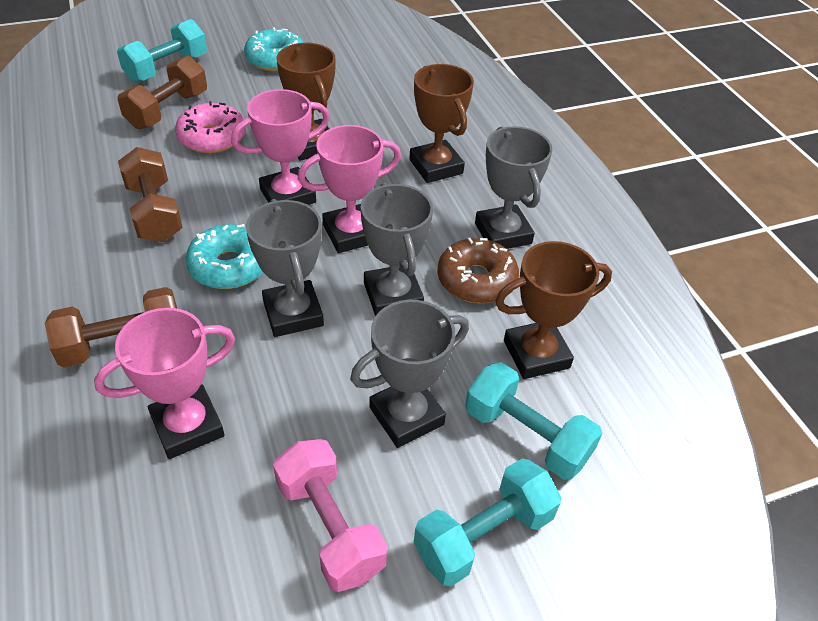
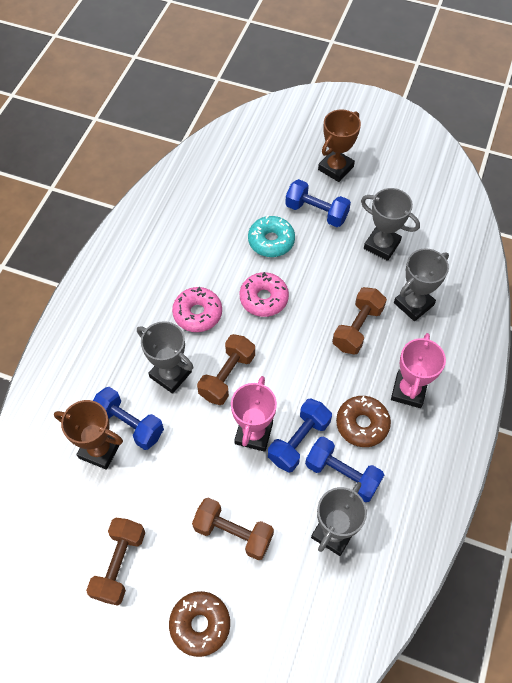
blue dumbbell: none = 0 -> [93,387,164,450] [268,398,332,472] [285,179,351,227] [305,437,384,502] = 4
brown donut: [437,238,519,303] = 1 -> [169,591,230,657] [336,396,391,447] = 2
brown dumbbell: [45,287,177,368] [118,56,207,129] [118,147,183,242] = 3 -> [86,518,145,606] [192,498,274,560] [197,334,255,405] [332,287,387,355] = 4
brown trophy: [277,43,336,161] [409,64,474,183] [495,241,612,379] = 3 -> [54,400,123,470] [318,109,361,182] = 2
pink donut: [175,101,246,153] = 1 -> [172,287,222,332] [240,272,289,317] = 2
pink dumbbell: [273,439,387,592] = 1 -> none = 0
pink trophy: [94,308,235,459] [231,89,330,205] [298,125,401,253] = 3 -> [231,376,277,452] [391,333,446,408] = 2
turquoise donut: [186,224,263,289] [244,27,303,71] = 2 -> [248,216,295,257] = 1
turquoise dumbbell: [117,19,207,82] [414,458,562,586] [465,362,603,480] = 3 -> none = 0

